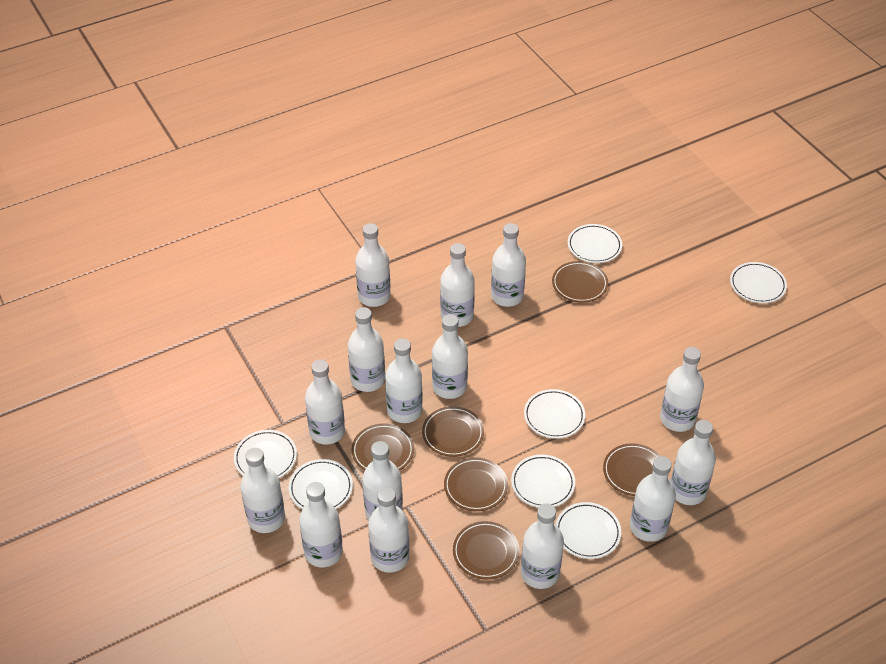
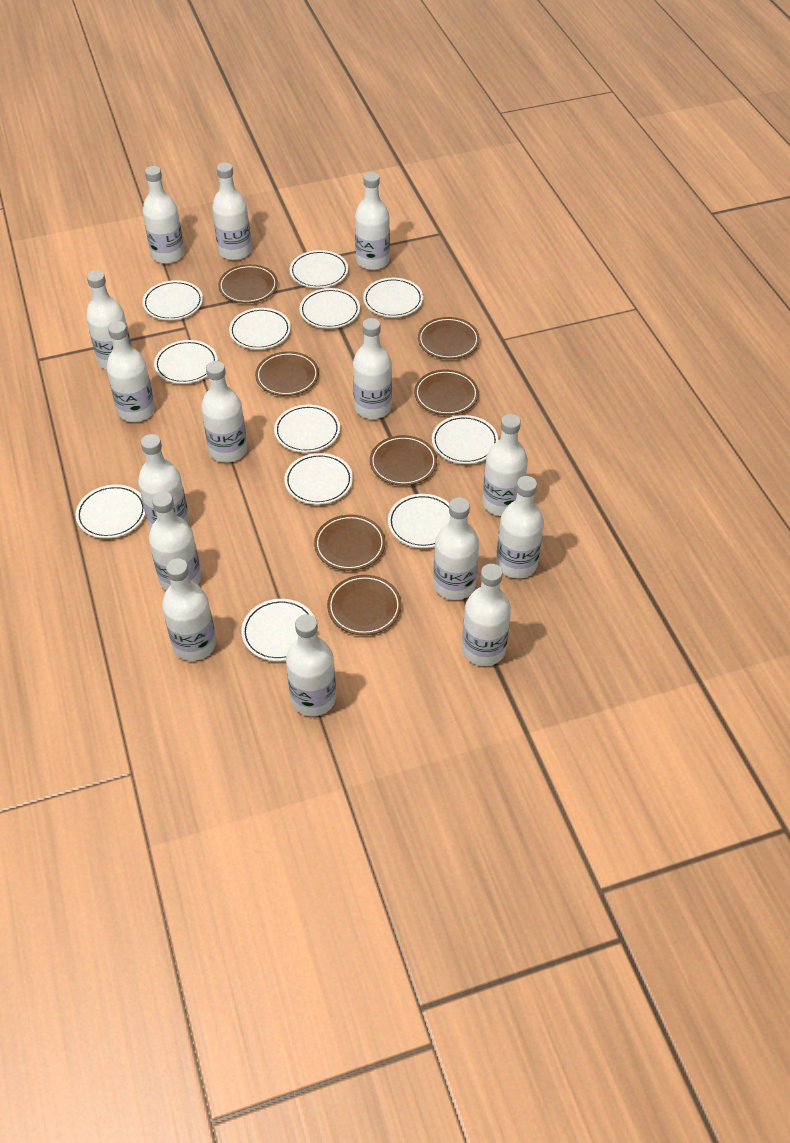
brown plate: [352,423,414,471] [422,406,484,457] [444,458,508,511] [453,521,520,580] [552,261,608,303] [603,443,660,496] = 6 -> [218,264,278,303] [255,351,319,396] [314,515,385,571] [327,575,402,635] [370,435,437,486] [414,369,479,415] [418,317,480,359] = 7
white plate: [234,430,297,478] [289,459,353,509] [511,455,575,508] [524,389,585,439] [556,502,621,559] [568,224,622,263] [730,262,787,303] = 7 -> [76,485,145,539] [142,280,203,320] [154,340,218,384] [229,308,291,350] [241,599,314,661] [274,404,340,453] [284,453,353,505] [290,250,348,288] [300,288,360,329] [363,278,423,318] [388,494,450,548] [432,415,498,464] = 12

